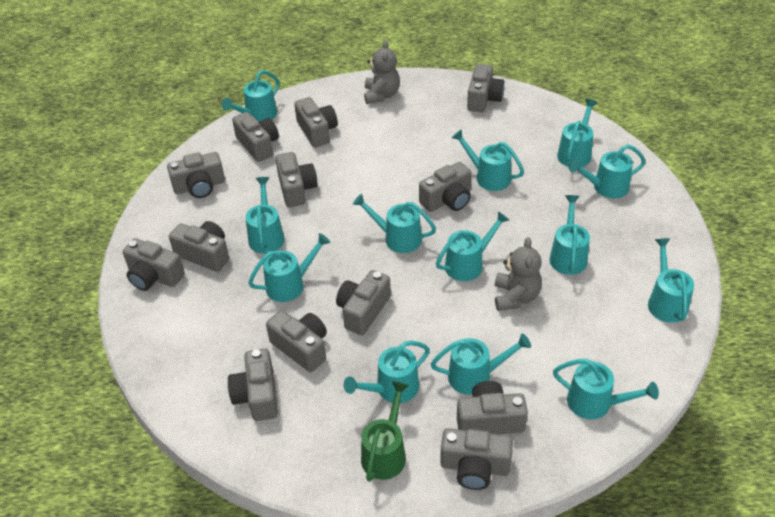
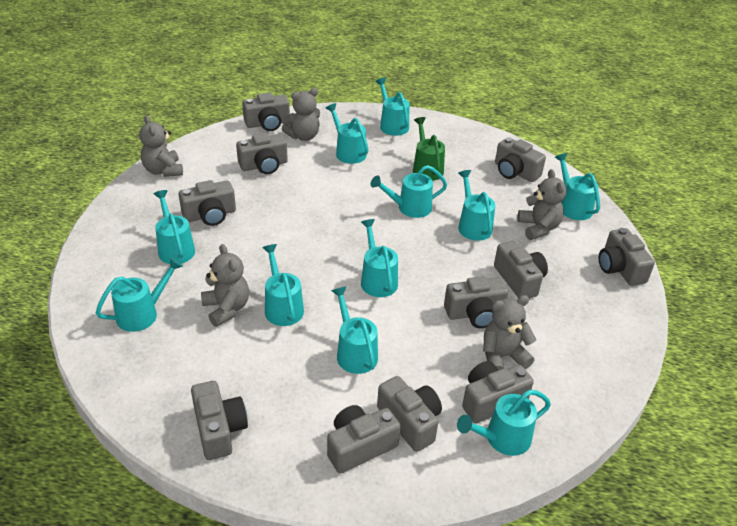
grey camera: [123,238,185,291] [167,152,225,198] [169,221,229,272] [228,348,278,421] [232,112,279,162] [266,310,327,372] [275,152,317,207] [294,97,338,147] [336,270,391,335] [419,162,472,212] [440,428,513,490] [457,381,528,434] [467,64,505,112] = 13 -> [179,180,236,226] [191,381,248,460] [236,133,288,174] [242,93,290,131] [327,405,401,473] [377,376,442,452] [444,276,509,328] [462,361,534,423] [494,241,548,299] [495,137,546,182] [599,228,655,286] = 11
grey teddy bear: [364,41,400,104] [495,237,542,311] = 2 -> [139,115,183,177] [201,244,249,327] [282,88,320,141] [483,295,537,370] [517,169,566,240] = 5
turquoise watering can: [222,70,279,122] [246,177,285,254] [248,233,331,302] [344,341,430,403] [353,194,436,253] [431,333,531,395] [436,211,509,281] [452,129,524,191] [549,195,590,275] [553,359,659,419] [557,99,598,167] [569,144,646,198] [648,238,694,323] = 13 -> [96,257,183,332] [154,190,195,264] [262,244,304,326] [326,103,369,164] [331,286,378,374] [361,219,398,297] [371,165,447,218] [375,78,409,136] [457,390,551,456] [458,170,495,241] [555,153,600,220] = 11

